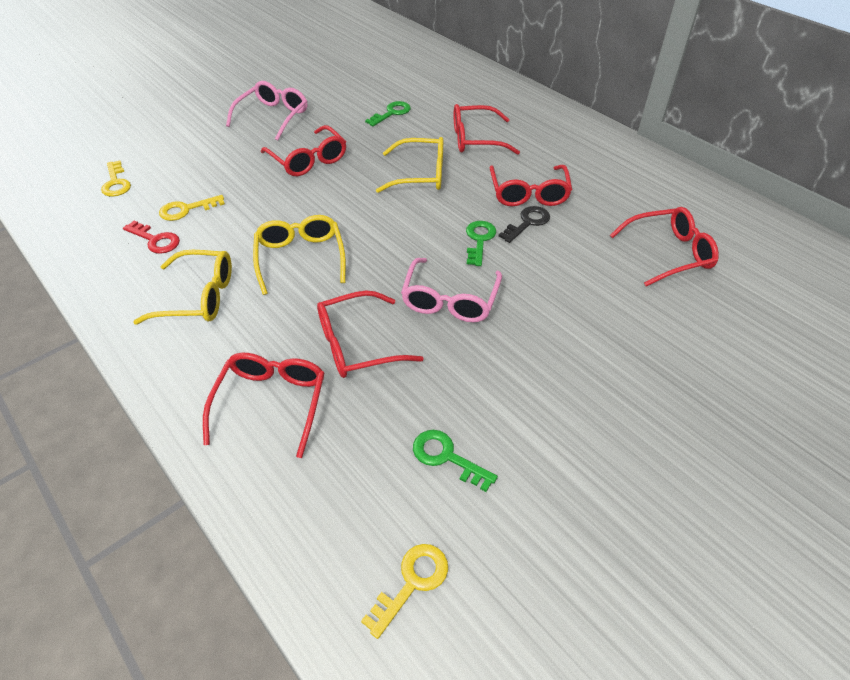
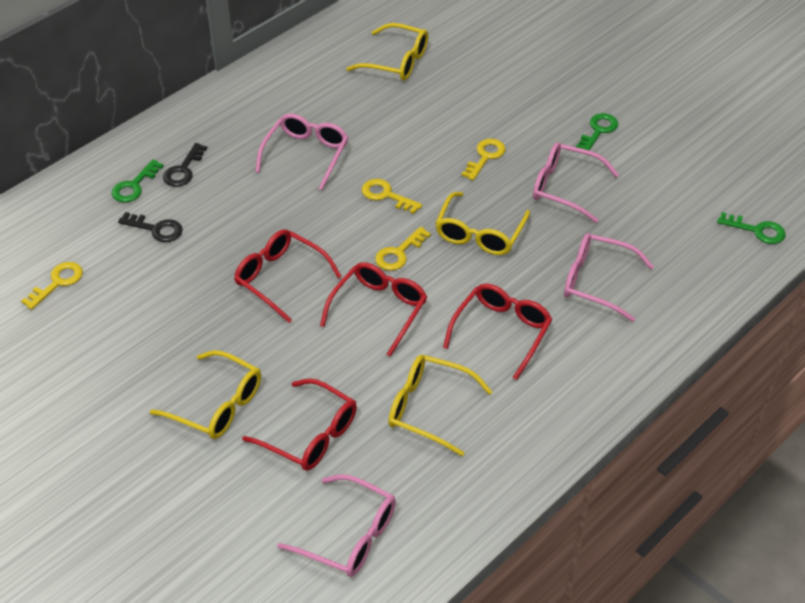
black key: [499,206,550,243] = 1 -> [118,212,183,242] [163,143,207,187] = 2
pink glasses: [226,81,307,141] [401,258,502,322] = 2 -> [255,113,348,190] [277,474,396,577] [533,142,619,223] [564,233,654,322] = 4
red glasses: [203,353,324,458] [261,125,346,176] [317,290,424,378] [454,104,520,155] [489,165,572,206] [610,207,719,287] = 6 -> [234,229,342,323] [242,378,357,471] [320,262,427,357] [443,283,552,380] = 4
red key: [123,220,180,254] = 1 -> none = 0
yellow glasses: [133,250,232,325] [253,215,346,295] [376,137,443,193] = 3 -> [150,350,261,439] [346,23,428,81] [388,355,492,456] [435,192,530,255] = 4
yellow key: [101,161,131,197] [159,195,225,221] [361,544,448,639] = 3 -> [21,262,83,310] [362,179,422,214] [375,227,431,271] [462,139,506,181] = 4

